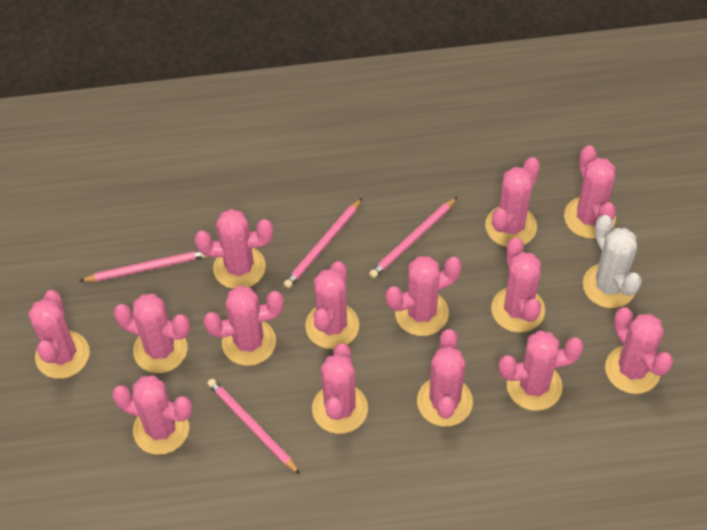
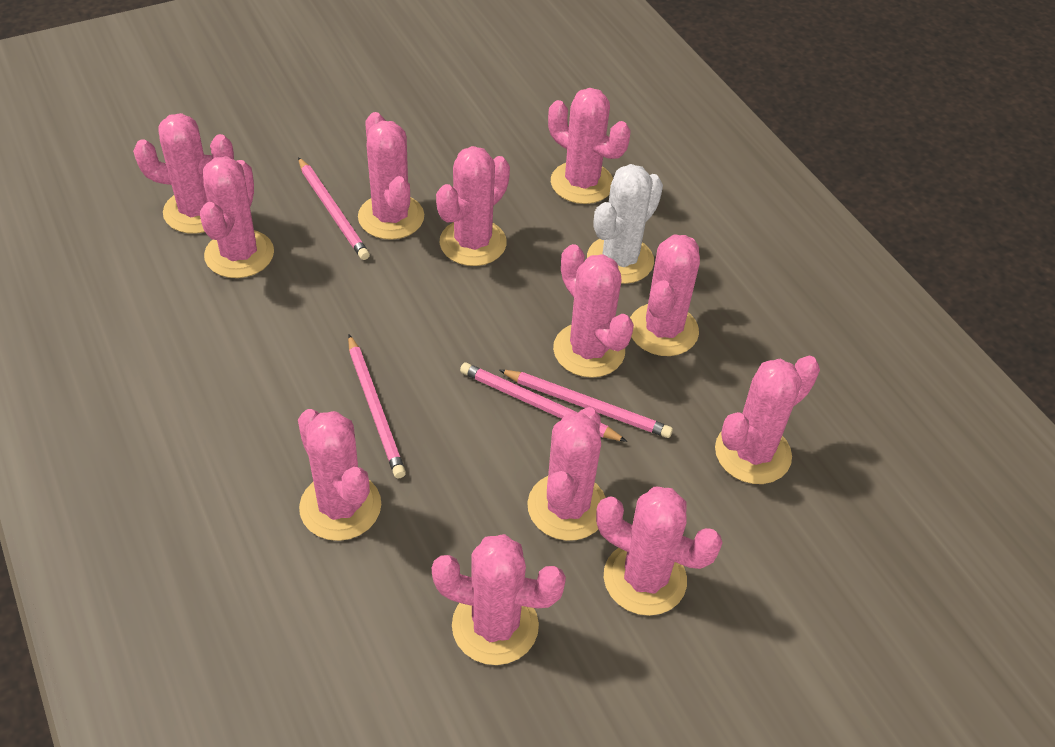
pink cactus: [28,290,90,379] [112,375,192,455] [113,294,190,373] [195,209,273,289] [203,286,284,366] [305,261,359,349] [312,343,368,434] [385,256,462,336] [417,329,473,427] [485,157,540,247] [491,237,545,333] [498,330,584,411] [564,145,616,239] [605,307,673,394] = 14 -> [133,113,234,234] [200,156,274,278] [298,409,381,541] [358,112,424,240] [432,534,566,665] [436,146,510,266] [527,407,606,541] [548,88,630,204] [553,244,634,378] [596,487,722,616] [630,234,700,356] [715,356,820,484] = 12

